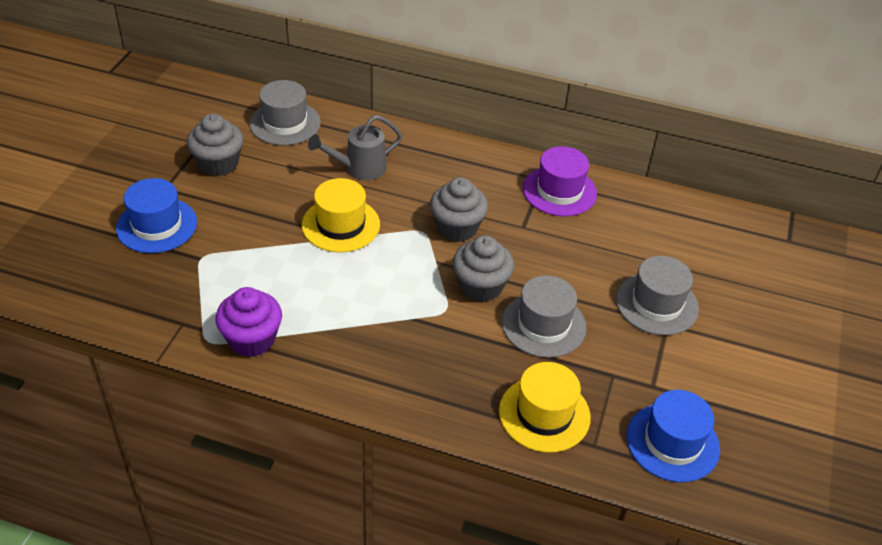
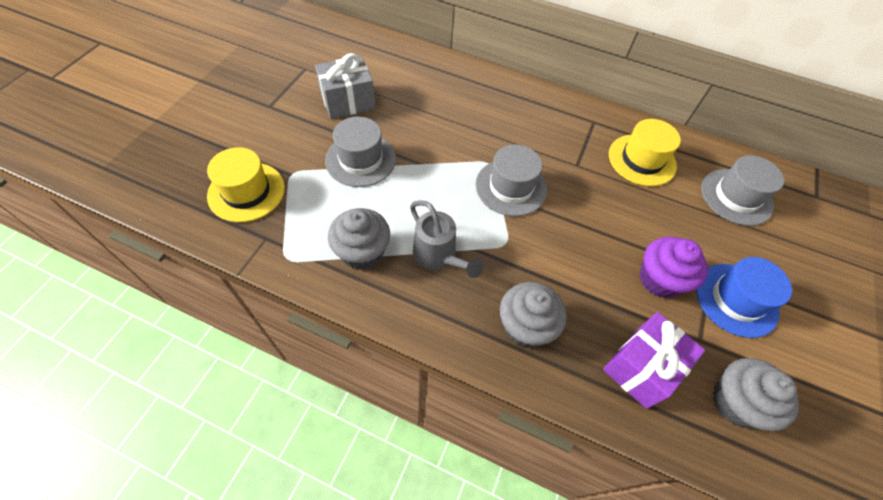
blue hat: [116,178,197,253] [626,390,720,482] = 2 -> [696,257,792,338] = 1
grey gift: none = 0 -> [315,53,375,119] = 1
purple gift: none = 0 -> [603,312,705,409] = 1
purple hat: [523,146,597,216] = 1 -> none = 0

